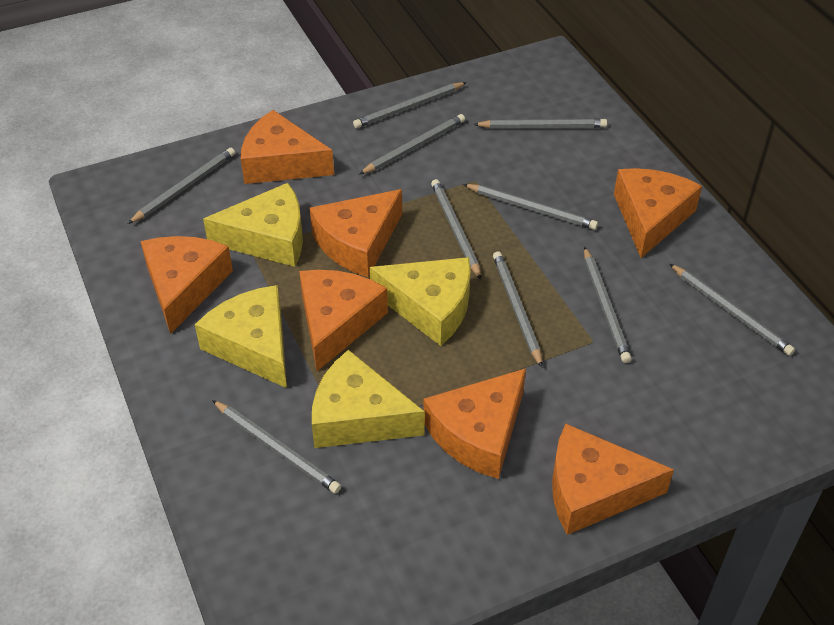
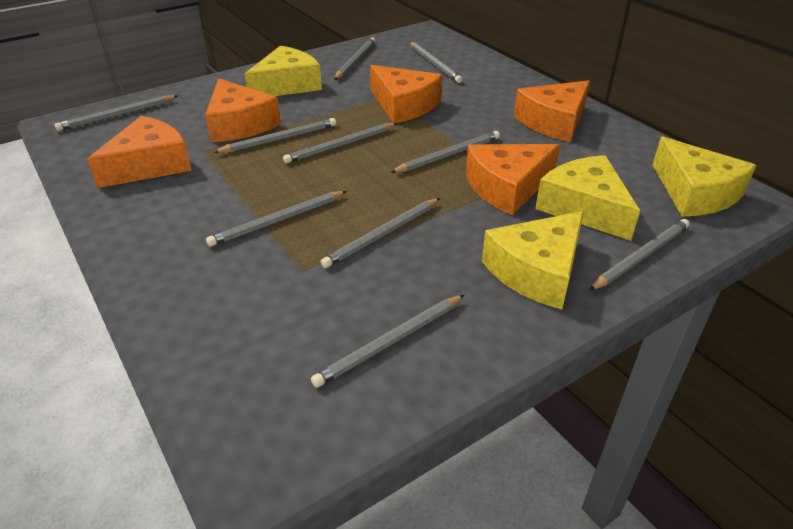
orange cheese: [141,236,233,334] [241,110,334,184] [299,270,388,371] [310,189,402,277] [423,368,526,479] [552,424,674,535] [614,168,702,258] = 7 -> [87,116,192,188] [205,78,281,142] [370,65,442,123] [466,144,560,216] [514,80,590,142] = 5

